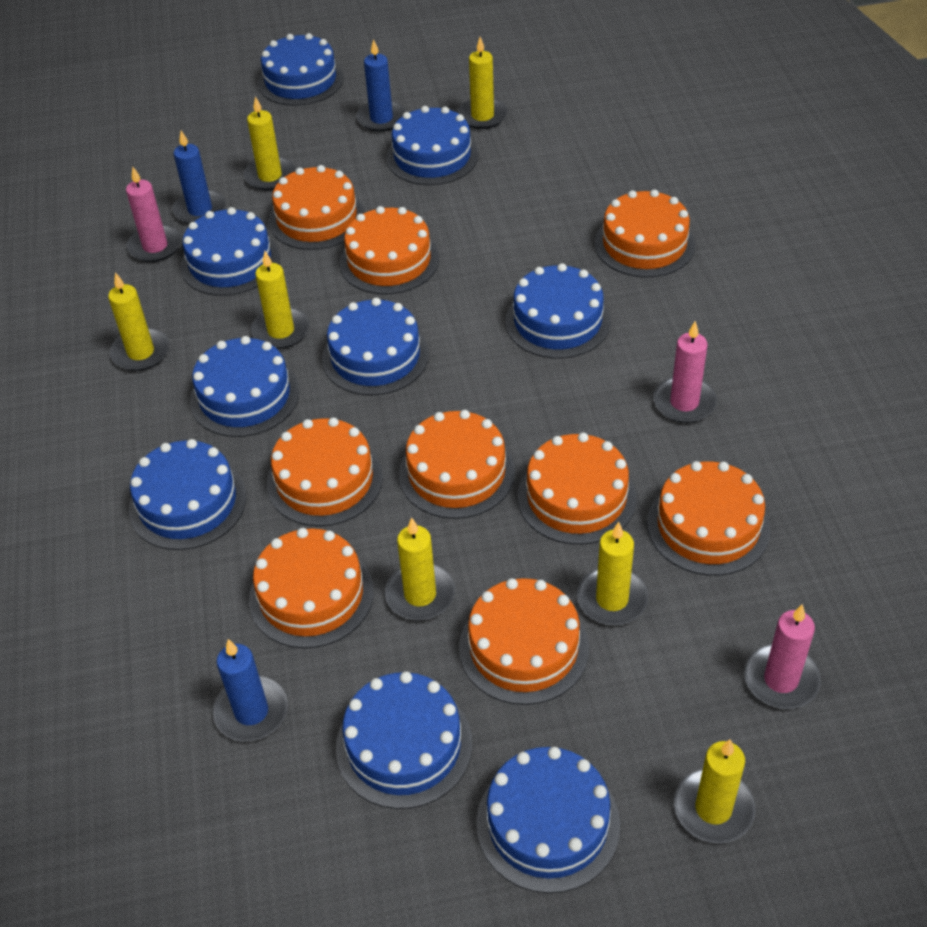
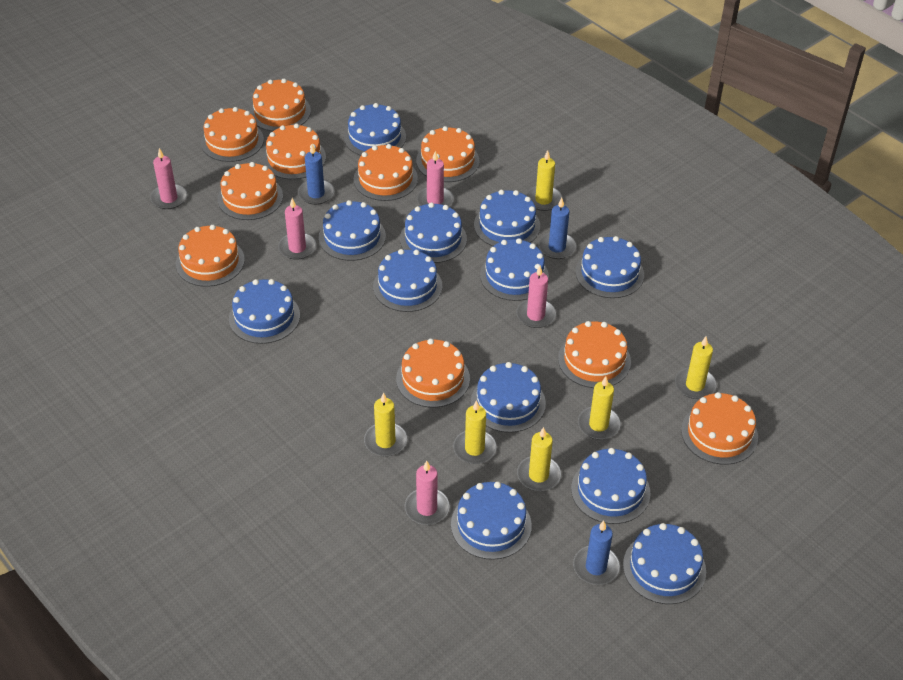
blue cake: [129,439,246,550] [180,207,280,296] [190,336,300,437] [258,33,344,106] [322,298,429,395] [336,671,472,809] [386,106,479,185] [476,747,620,893] [505,263,611,359] = 9 -> [229,279,300,344] [319,200,386,261] [344,103,406,156] [373,249,442,312] [400,202,467,263] [451,482,532,560] [471,362,546,433] [474,190,540,246] [480,238,549,301] [571,448,651,524] [575,236,644,298] [623,523,706,604] = 12
orange cake: [249,528,374,648] [267,417,383,526] [269,165,365,250] [339,206,439,295] [399,410,515,519] [459,578,589,705] [517,433,636,545] [595,189,695,278] [647,461,770,576] = 9 -> [176,225,245,287] [201,107,264,162] [218,162,283,220] [250,79,311,131] [263,123,326,179] [354,144,418,201] [396,339,470,408] [416,126,480,182] [558,321,631,388] [681,392,758,465] = 10
pink candle: [126,167,182,262] [653,321,717,423] [744,604,821,709] = 3 -> [150,148,187,209] [278,198,316,260] [405,461,450,525] [417,151,454,206] [516,266,556,328] = 5
yellow candle: [108,272,169,371] [243,96,296,190] [251,251,310,349] [385,518,455,620] [457,37,508,129] [577,522,648,625] [674,739,755,843] = 7 -> [364,392,407,456] [453,400,497,464] [517,427,561,491] [526,150,562,211] [578,376,620,440] [675,337,717,399] = 6

